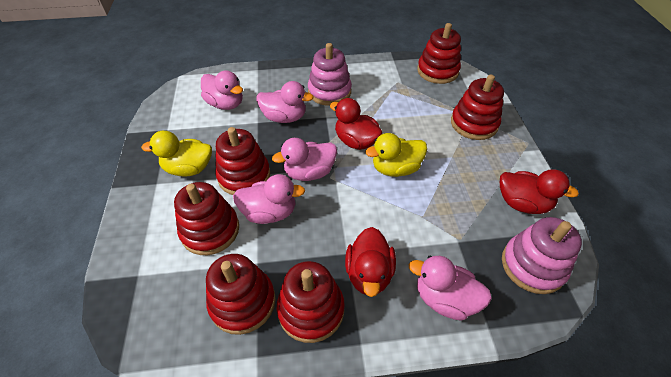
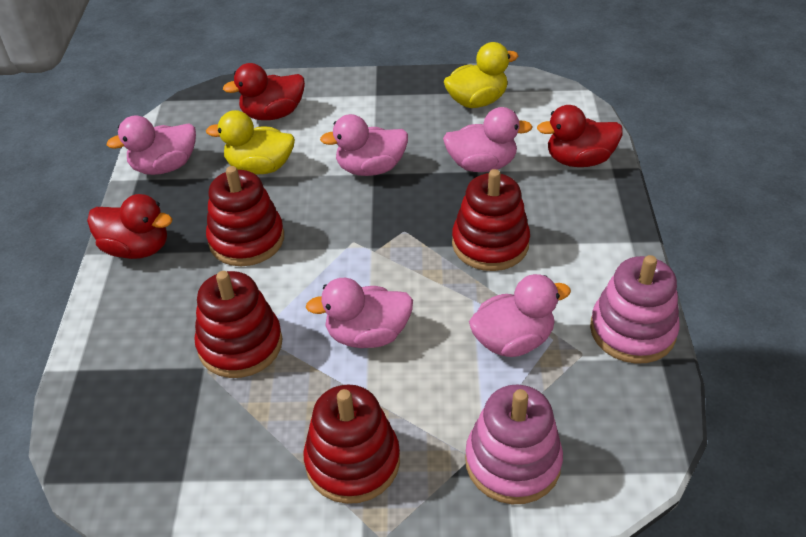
red stacking toy: [174,182,239,255] [206,254,276,335] [215,127,270,195] [277,261,345,343] [417,23,461,84] [451,74,504,140] = 6 -> [195,271,283,378] [206,166,284,266] [304,384,400,504] [452,169,530,271] = 4

